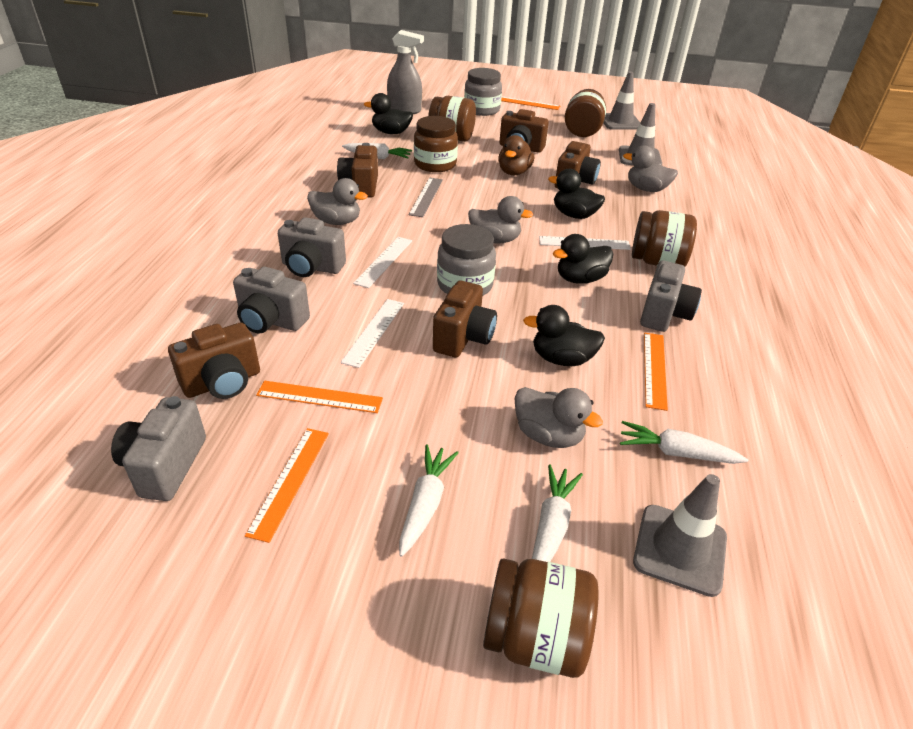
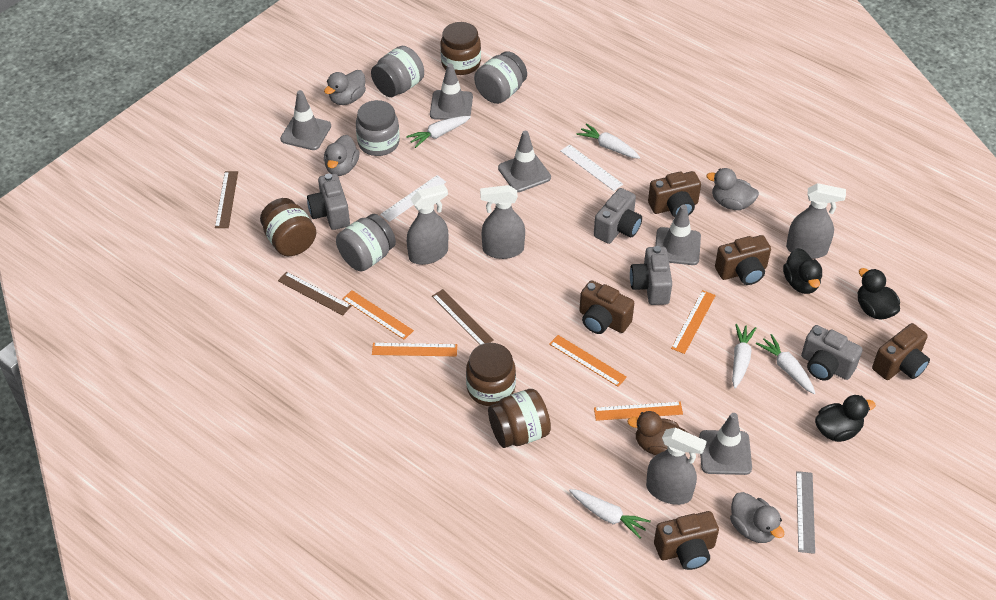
black duck: [364,93,413,134] [523,305,605,366] [548,169,605,219] [553,234,614,284] = 4 -> [783,248,822,294] [815,395,876,442] [858,268,900,320] = 3
brown jar: [414,116,458,172] [428,96,476,142] [483,558,599,678] [565,89,606,137] [632,210,697,266] = 5 -> [260,198,316,256] [440,22,481,75] [466,343,516,406] [488,389,551,448] = 4
brown ruler: none = 0 -> [215,171,238,228] [278,272,351,316] [432,289,494,345] = 3
grey jar: [437,224,496,296] [464,68,502,116] = 2 -> [336,214,396,271] [356,100,400,156] [371,46,424,97] [474,51,527,104] = 4
grey spray bottle: [387,30,424,114] = 1 -> [407,184,448,265] [480,185,525,259] [646,427,707,505] [786,183,846,259] = 4
grey traffic cone: [604,72,640,130] [619,103,662,165] [633,474,727,597] = 3 -> [280,90,331,150] [430,63,473,120] [498,131,551,192] [655,205,701,265] [699,413,752,475] = 5
orange ruler: [245,428,329,543] [256,381,383,413] [501,97,560,110] [644,333,668,411] = 4 -> [342,290,414,340] [372,343,457,356] [549,335,627,387] [594,402,683,421] [671,290,716,354] = 5
white carrot: [342,143,412,159] [399,445,458,557] [532,464,583,562] [620,421,748,464] = 4 -> [406,116,471,148] [569,489,651,539] [576,123,640,159] [732,324,756,388] [756,334,816,394] = 5
white ruler: [341,299,404,368] [353,237,412,288] [539,236,631,250] = 3 -> [380,175,446,222] [560,144,623,191] = 2

